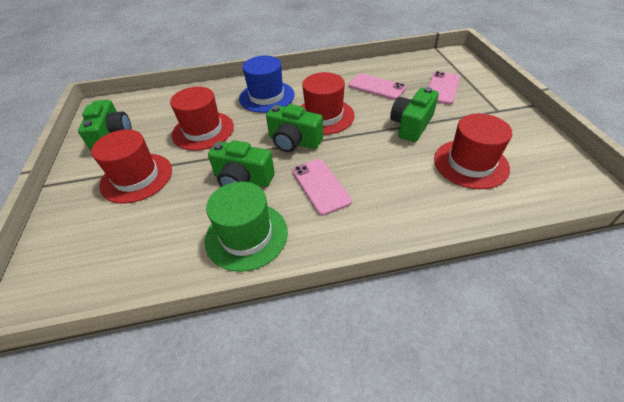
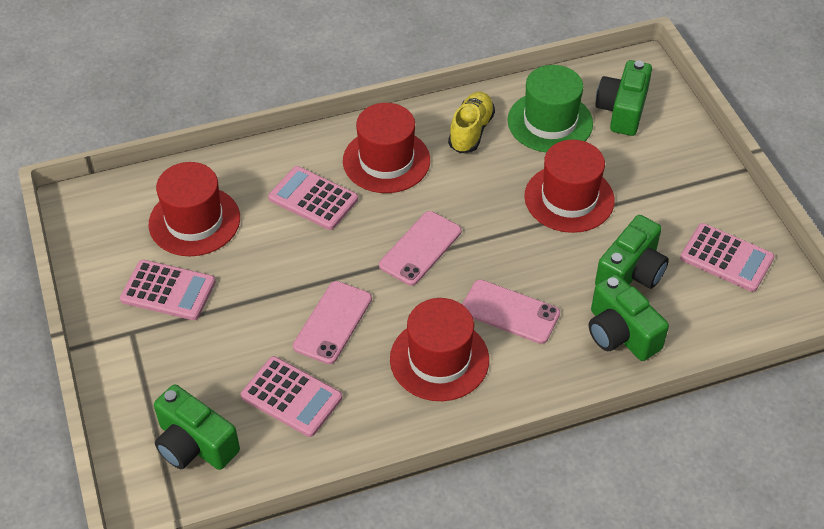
blue hat: [239,56,295,113] = 1 -> none = 0
pink calculator: none = 0 -> [120,260,216,320] [241,356,342,437] [268,166,358,230] [680,223,775,292] = 4
yellow shoe: none = 0 -> [448,92,495,153] = 1

